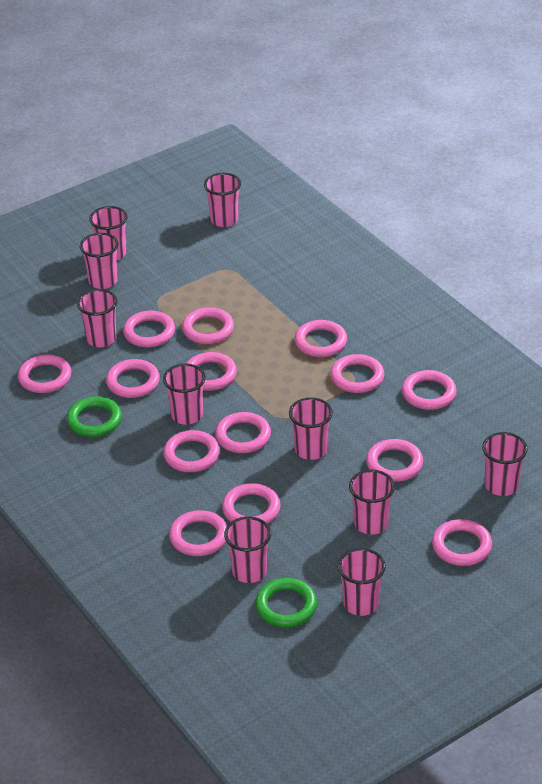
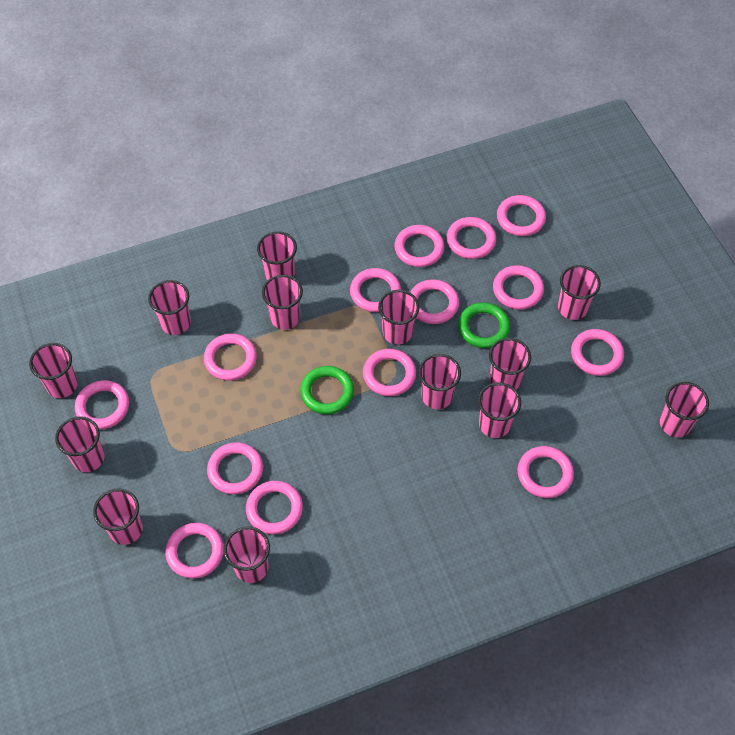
pink cup: [77,289,117,347] [80,233,119,289] [89,206,128,260] [163,364,206,425] [204,173,241,227] [224,516,271,583] [289,397,333,460] [337,548,386,616] [349,469,395,535] [482,432,528,496] = 10 -> [29,343,78,398] [55,416,105,472] [93,488,143,545] [148,280,191,335] [224,526,270,583] [257,231,297,280] [262,275,303,329] [378,290,420,345] [419,354,461,409] [478,382,521,438] [489,338,531,389] [558,265,601,320] [660,382,709,437] = 13

